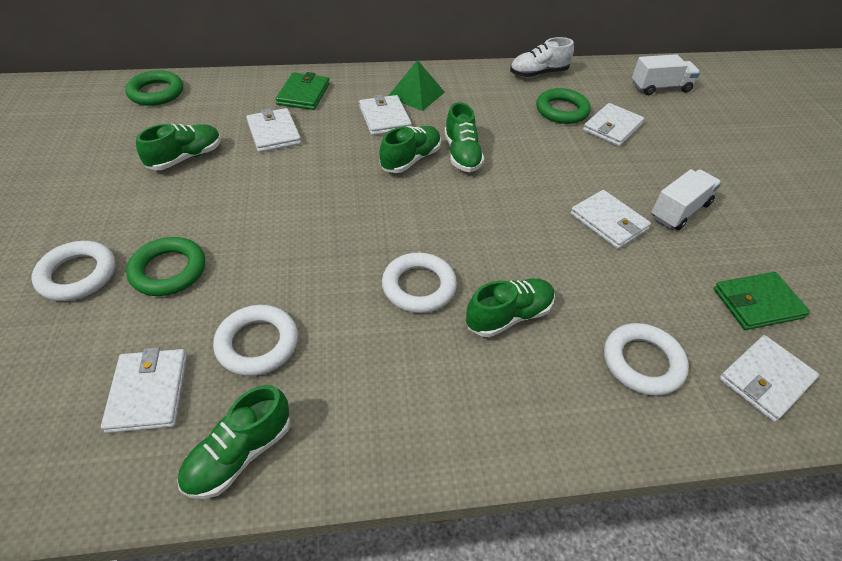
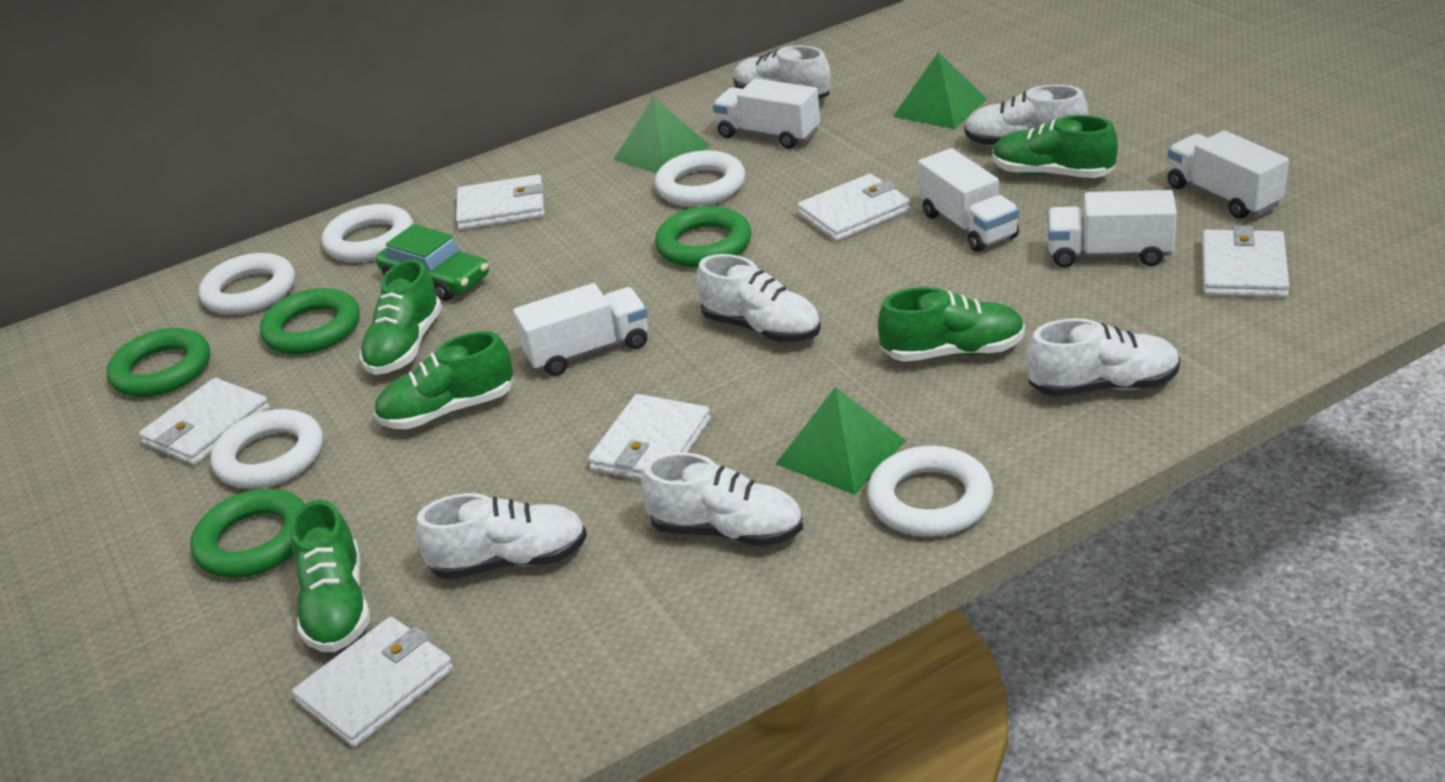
green car: none = 0 -> [376,224,489,301] = 1
green pyramid: [388,60,445,111] = 1 -> [613,98,711,173] [776,387,906,495] [893,52,987,129] = 3
green ring: [125,70,183,106] [126,237,205,296] [536,88,591,124] = 3 -> [107,328,210,397] [190,489,305,578] [260,288,360,355] [655,206,751,268] = 4
green wallet: [275,72,330,110] [714,272,810,330] = 2 -> none = 0
white ring: [32,241,116,301] [213,305,298,376] [382,252,457,313] [604,323,689,396] = 4 -> [199,253,295,315] [211,409,323,489] [322,204,413,262] [655,150,745,206] [867,446,993,537] = 5
white shoe: [510,37,574,77] = 1 -> [415,493,587,580] [641,452,803,547] [696,254,821,342] [733,46,831,99] [964,85,1088,147] [1027,318,1180,397] = 6
white truck: [632,54,700,95] [651,169,721,230] = 2 -> [513,283,648,376] [713,78,820,149] [918,148,1019,252] [1048,190,1177,268] [1168,131,1289,219] = 5

